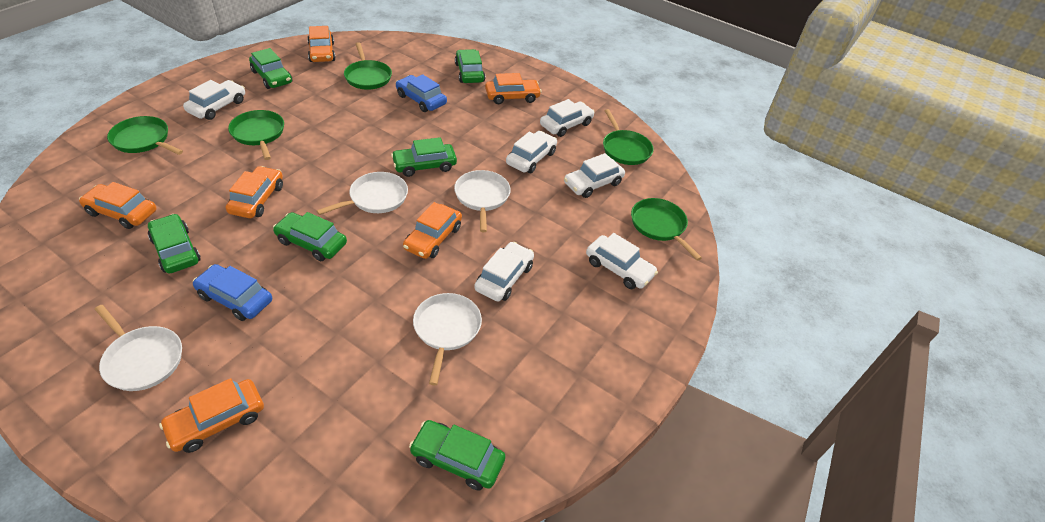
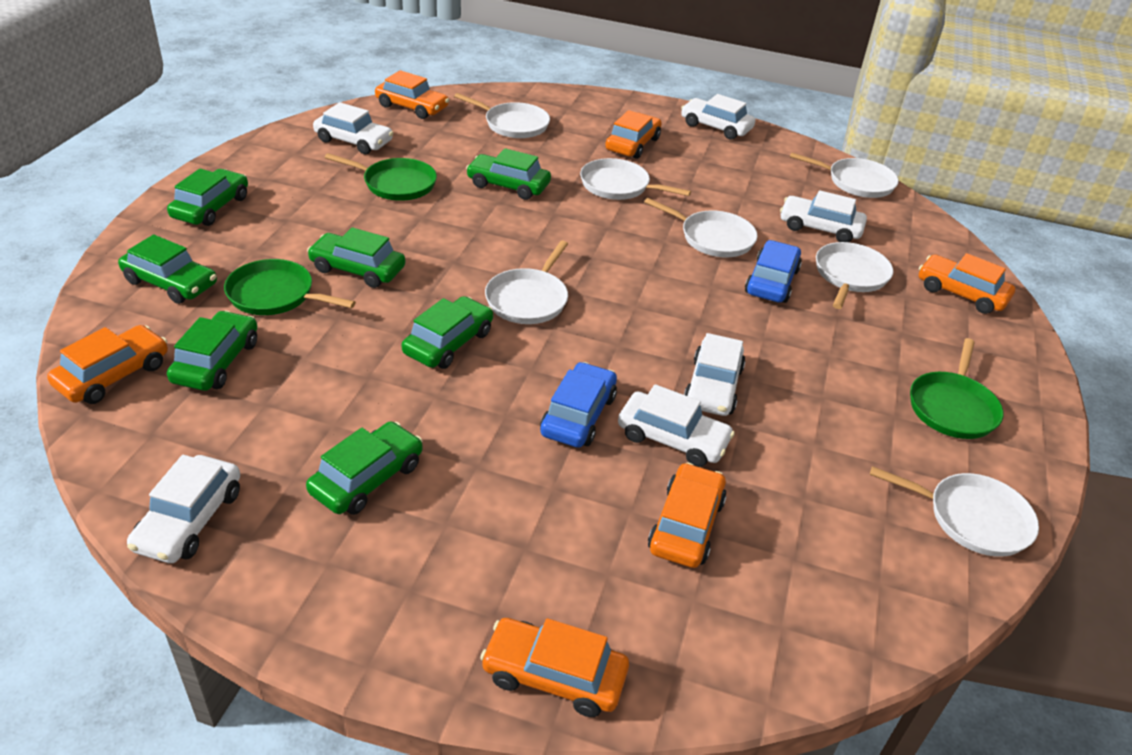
green car: [148,214,201,274] [249,48,292,89] [273,212,347,261] [391,137,457,177] [409,420,505,491] [455,49,485,83] = 6 -> [118,234,217,304] [167,169,248,226] [167,310,257,391] [306,421,423,515] [307,227,405,288] [402,296,493,369] [466,148,551,200] = 7
green pan: [107,116,183,155] [228,110,284,160] [344,42,392,90] [603,109,653,165] [631,198,702,261] = 5 -> [224,259,356,315] [325,153,437,201] [910,338,1003,439] = 3
white pan: [95,305,182,391] [316,172,408,215] [413,293,482,385] [454,170,511,232] = 4 -> [454,93,550,138] [485,241,568,324] [580,158,691,200] [644,198,758,257] [790,152,899,198] [816,242,893,309] [870,466,1039,557] = 7

